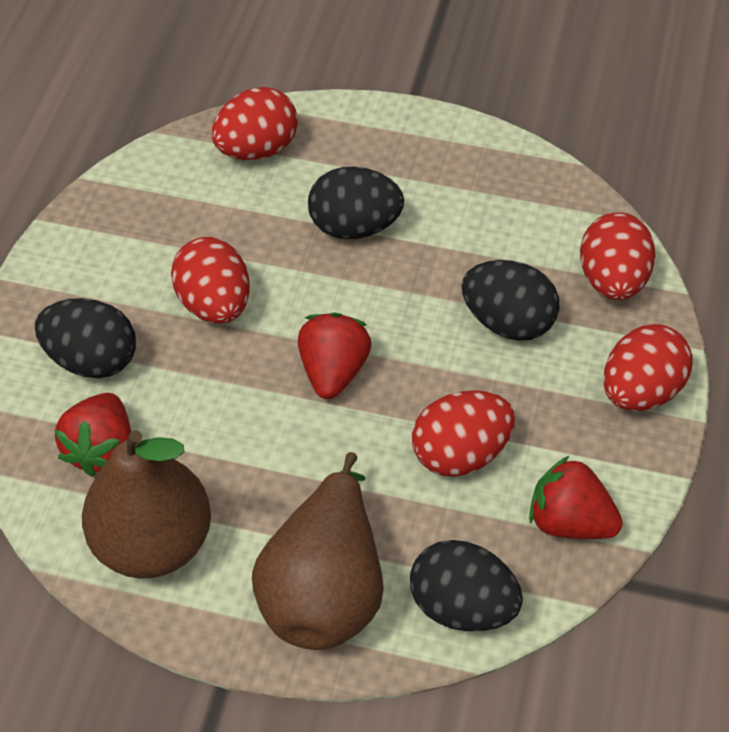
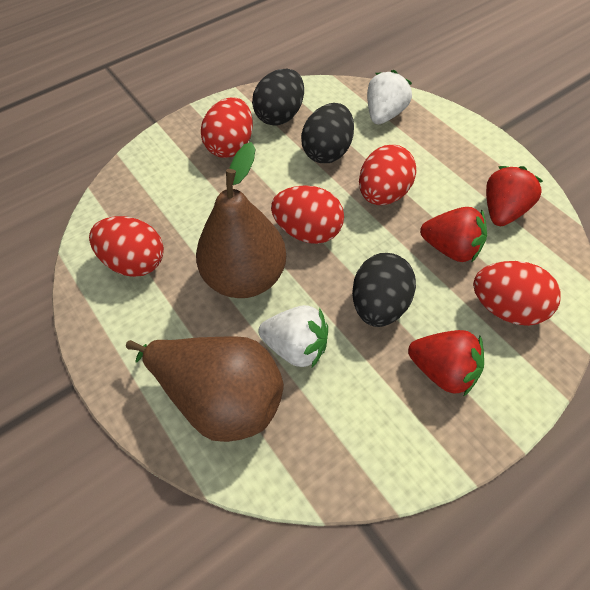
black egg: [35,298,136,378] [308,167,404,239] [410,540,523,631] [462,260,559,341] = 4 -> [252,69,304,126] [301,103,354,163] [352,253,416,327] = 3
white strawberry: none = 0 -> [258,305,328,368] [367,70,412,124] = 2

